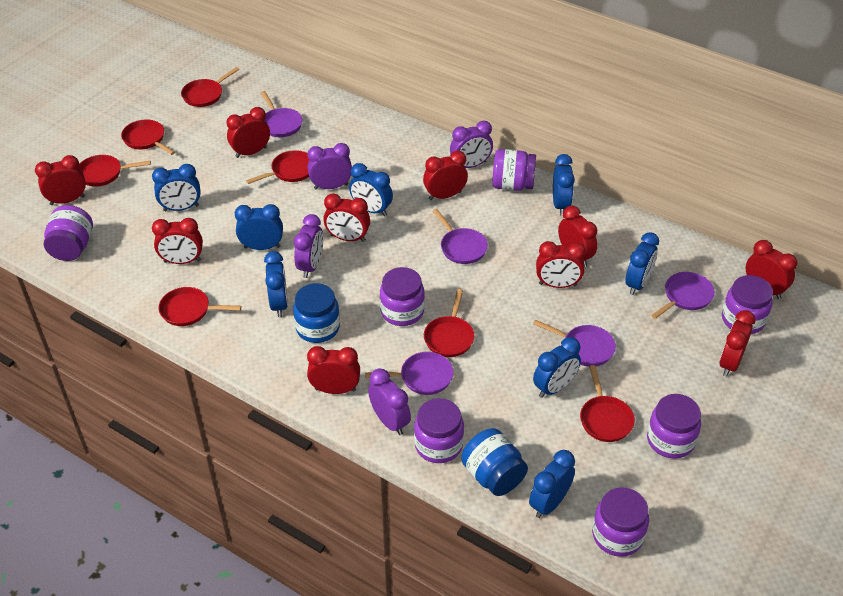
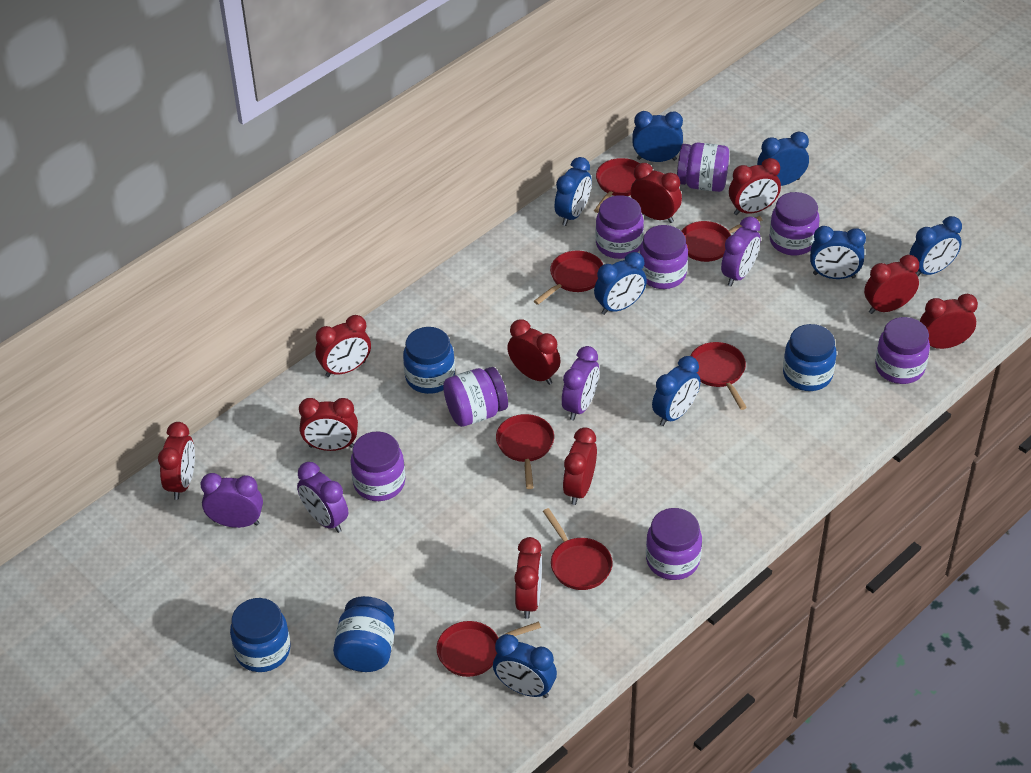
blue jar: [293,283,340,343] [461,428,528,496] = 2 -> [230,598,290,672] [333,596,395,672] [403,327,455,394] [783,324,836,391] = 4
purple jar: [44,205,93,261] [380,267,425,326] [414,398,464,463] [492,149,536,191] [592,487,649,557] [647,394,701,459] [722,275,773,334] = 7 -> [350,431,405,501] [443,367,508,427] [595,195,644,259] [640,225,688,289] [646,508,702,580] [677,143,729,192] [769,192,820,255] [875,317,930,384] = 8
purple pan: [261,91,303,137] [365,352,454,395] [433,209,488,264] [533,320,616,367] [651,272,715,319] = 5 -> none = 0

